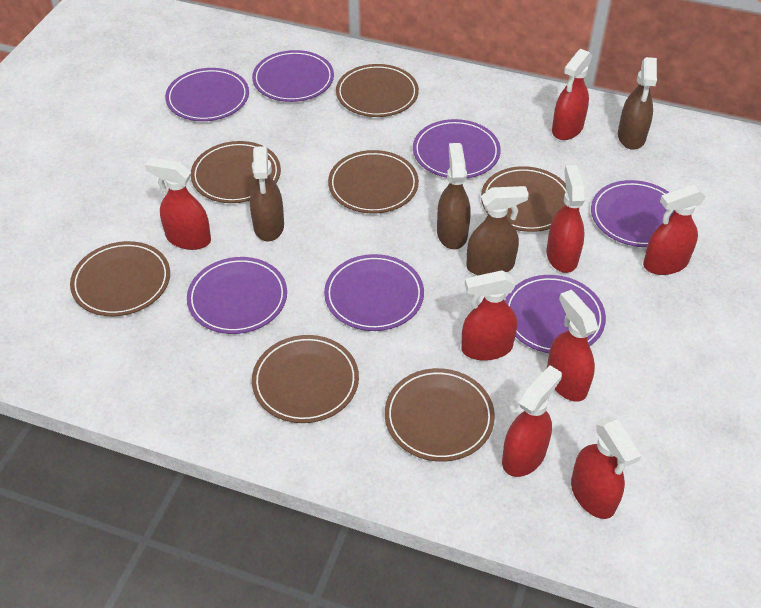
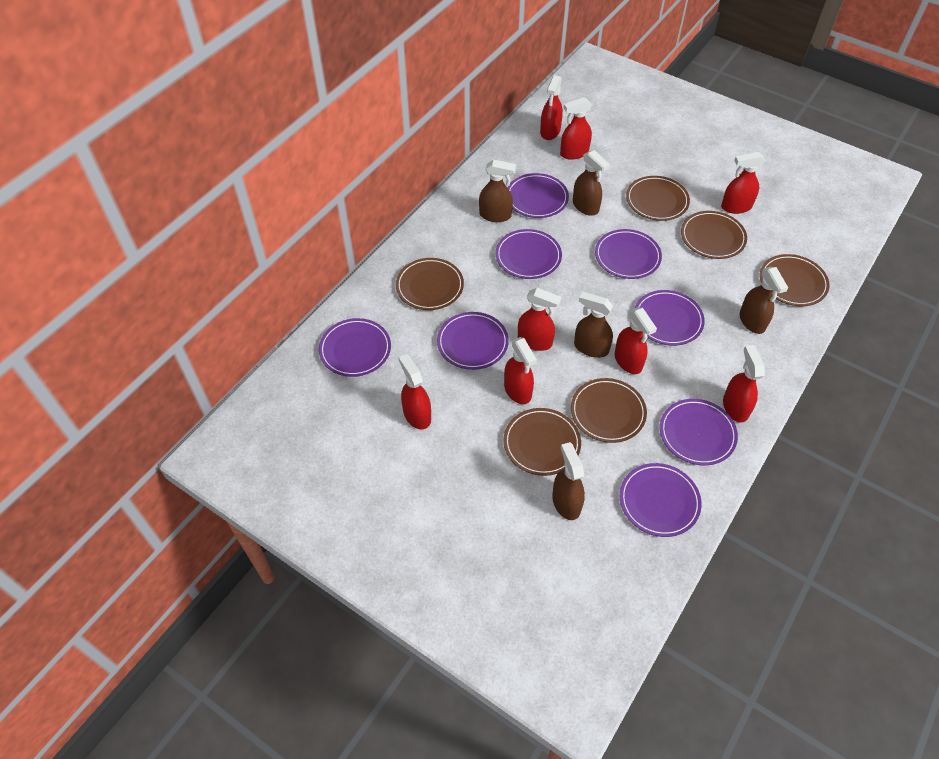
brown plate: [70,241,170,316] [191,141,281,203] [252,335,359,423] [328,150,419,214] [336,64,419,117] [385,368,495,462] [481,166,567,232] = 7 -> [396,258,464,310] [503,408,581,476] [571,378,647,443] [626,176,690,221] [681,211,747,259] [760,254,830,306] = 6
brown spray bottle: [250,146,284,242] [437,143,471,249] [466,186,529,275] [618,57,657,150] = 4 -> [479,159,516,222] [552,442,585,520] [573,150,610,216] [574,292,613,358] [740,267,788,334] = 5
purple plate: [165,68,249,121] [187,257,287,334] [252,50,334,102] [324,254,424,331] [413,119,501,178] [505,275,606,353] [591,180,674,247] = 7 -> [319,318,391,377] [437,312,509,370] [495,229,562,279] [507,173,569,218] [595,229,662,279] [620,463,702,537] [635,290,705,346] [660,399,738,465] = 8

